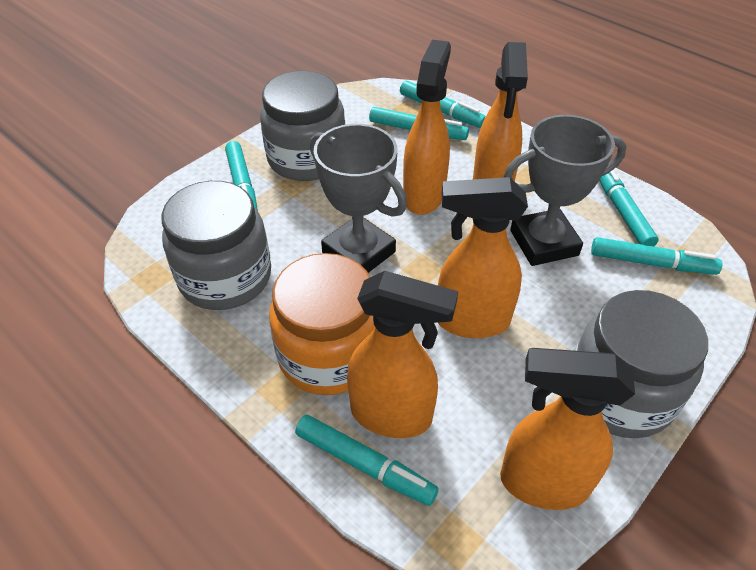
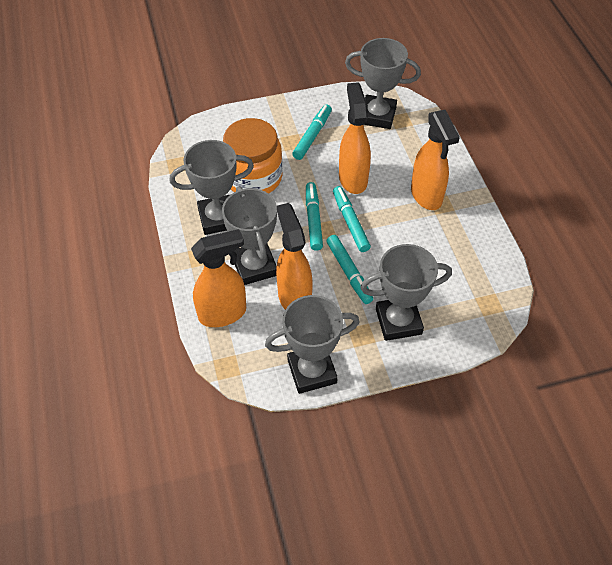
grey jar: [161,181,271,310] [260,71,345,181] [575,290,708,438] = 3 -> none = 0
grey trophy: [310,124,407,273] [503,115,626,266] = 2 -> [170,140,254,235] [222,186,277,285] [265,295,360,394] [345,38,421,129] [360,244,452,341] = 5
orange spray bottle: [347,271,458,438] [403,39,451,215] [438,177,528,338] [473,42,528,182] [500,348,635,510] = 5 -> [191,229,246,327] [276,203,313,310] [339,82,371,194] [411,110,460,210] = 4
turquoise marker: [225,141,258,211] [295,415,438,506] [369,107,469,140] [400,81,486,128] [591,237,722,275] [599,170,659,246] = 6 -> [292,104,332,160] [306,182,323,251] [327,235,373,304] [333,186,371,252] = 4

